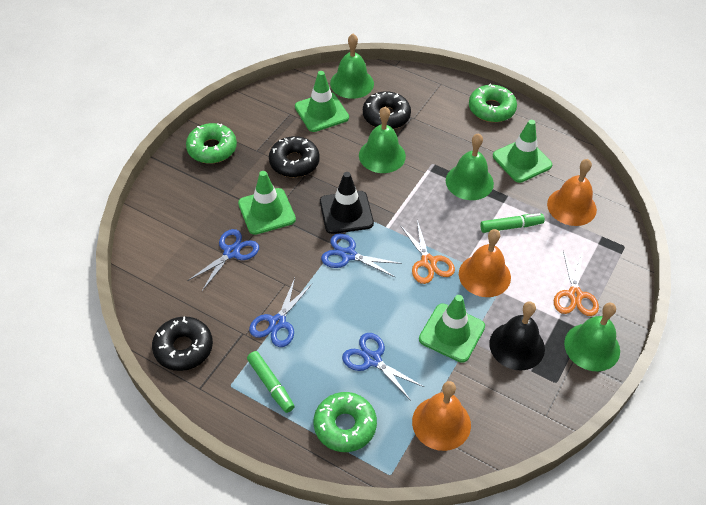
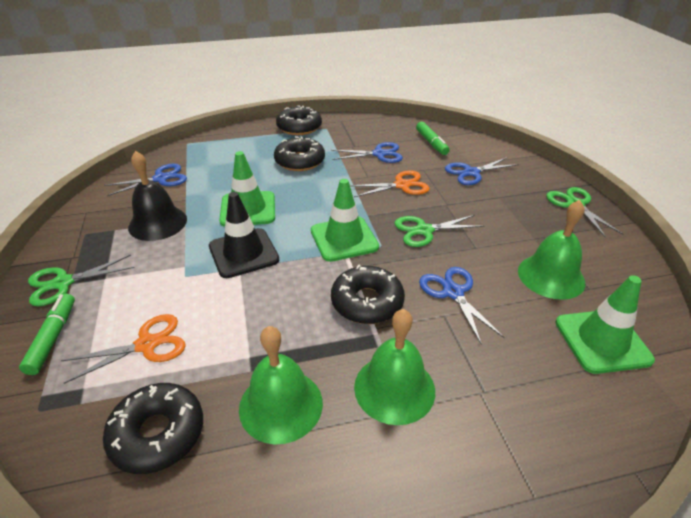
black donut: [152,316,213,371] [269,136,320,177] [363,91,411,129] = 3 -> [103,383,203,474] [274,136,325,171] [276,105,322,135] [331,265,405,324] = 4
green bell: [330,34,374,99] [359,107,406,173] [446,133,494,200] [564,303,620,371] = 4 -> [239,326,323,445] [354,309,435,425] [518,200,585,300] = 3
green donut: [186,123,237,164] [314,392,377,452] [469,83,517,122] = 3 -> none = 0
green scissors: none = 0 -> [28,254,135,306] [394,215,484,247] [546,187,623,238] = 3
green traffic cone: [238,171,296,235] [295,71,349,132] [419,295,485,363] [493,120,552,183] = 4 -> [219,151,275,227] [311,179,379,262] [555,275,655,374] = 3
orange bell: [412,381,471,451] [459,229,511,297] [547,159,597,226] = 3 -> none = 0

